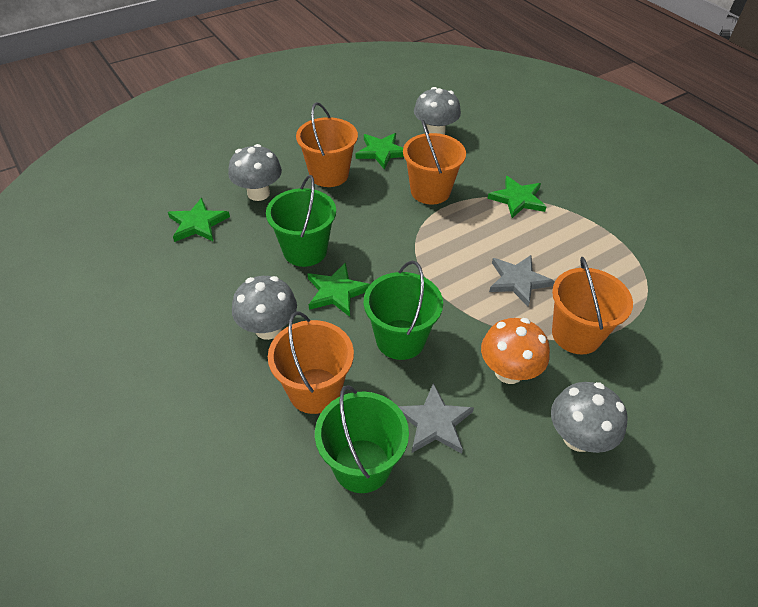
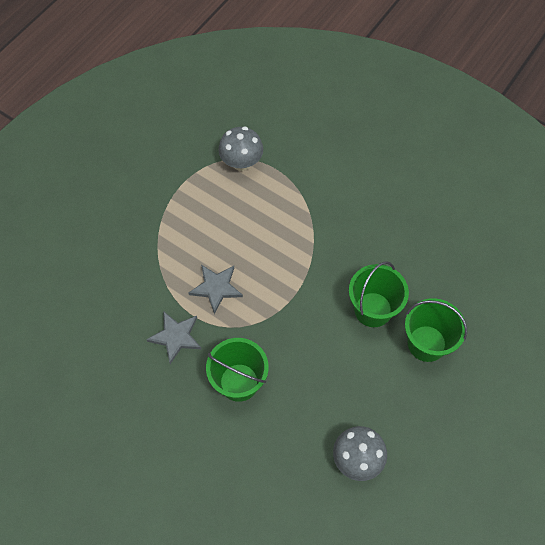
green star: [168,198,230,242] [308,262,370,317] [356,133,404,170] [487,176,546,218] = 4 -> none = 0
grey mushroom: [228,144,282,201] [232,276,297,340] [414,87,461,135] [551,382,628,453] = 4 -> [218,126,263,171] [333,426,387,481] = 2
orange bucket: [268,311,354,414] [296,102,358,187] [403,120,466,204] [552,257,633,354] = 4 -> none = 0
orange mushroom: [481,318,550,384] = 1 -> none = 0

